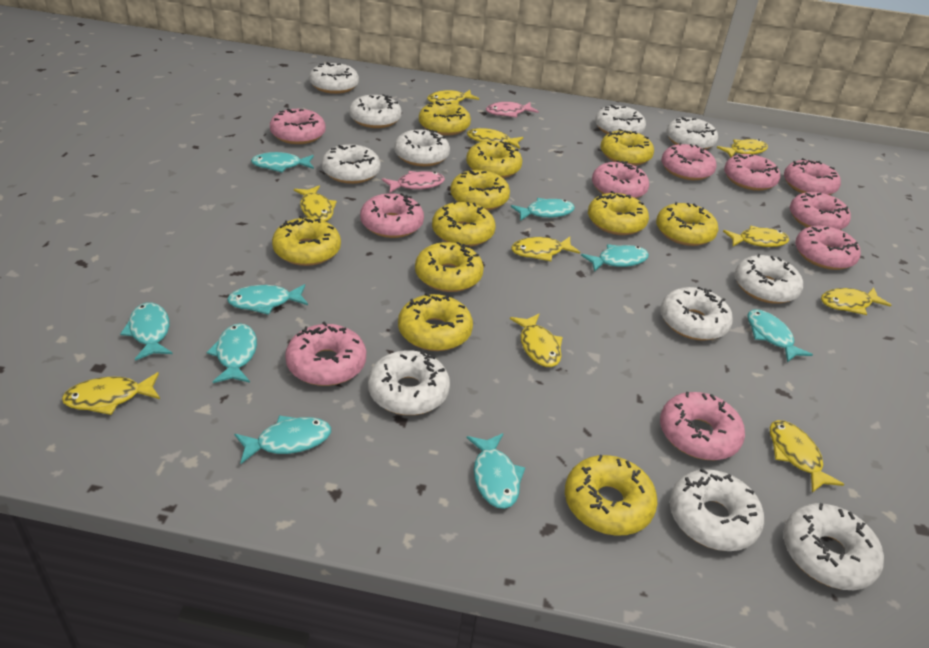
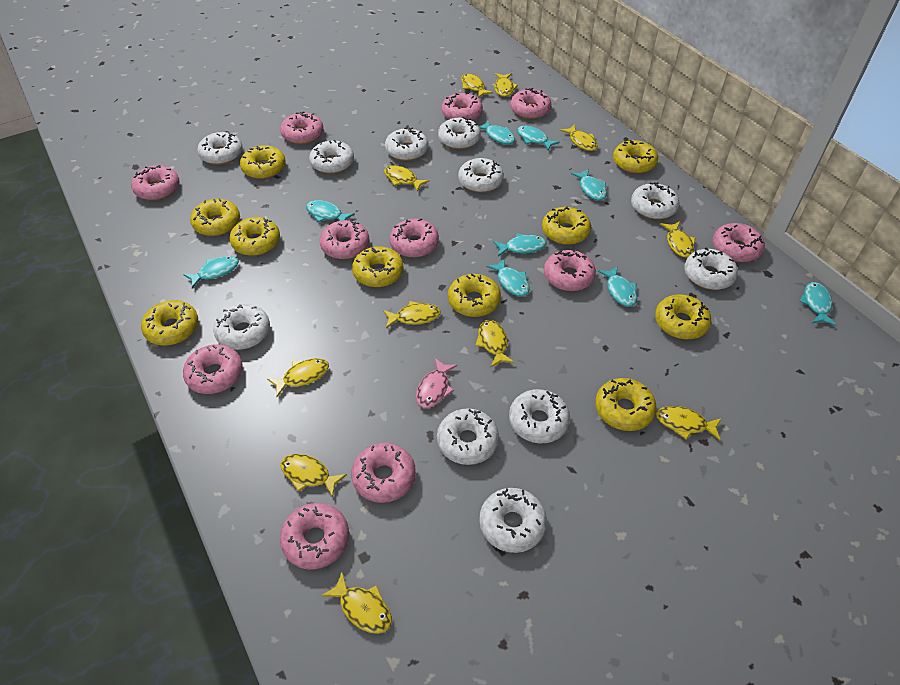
pink donut: [270,109,326,144] [285,321,366,386] [360,193,424,238] [592,160,649,199] [660,391,745,460] [661,143,716,180] [724,154,780,191] [784,158,841,195] [790,192,851,230] [795,225,861,270] = 10 -> [131,165,179,200] [183,344,243,394] [280,111,323,144] [280,503,349,569] [320,220,370,259] [351,443,416,503] [389,218,439,257] [442,92,483,121] [510,88,551,119] [544,249,596,291] [713,223,765,262] = 11
pink fish: [382,171,445,193] [486,102,539,118] = 2 -> [416,358,458,408] = 1
yellow donut: [272,216,341,266] [398,293,473,351] [415,242,484,292] [419,101,471,136] [432,201,496,247] [450,170,510,211] [466,141,522,178] [565,455,658,536] [588,191,649,235] [600,129,654,166] [656,202,718,246] = 11 -> [141,300,198,346] [190,198,240,236] [229,217,280,256] [240,145,286,179] [352,246,404,287] [448,274,501,317] [542,206,591,245] [595,378,657,431] [613,140,658,173] [655,294,711,339] = 10
yellow fish: [62,372,160,415] [294,186,337,221] [427,90,479,105] [467,128,523,149] [510,314,563,367] [511,237,580,261] [717,139,768,157] [723,226,789,247] [770,420,844,493] [821,287,891,315] = 10 -> [267,358,329,397] [280,454,347,498] [321,572,392,634] [383,301,441,328] [384,165,429,192] [461,73,493,98] [475,320,514,368] [494,73,518,97] [560,124,598,151] [656,406,722,440] [660,221,695,258] = 11

